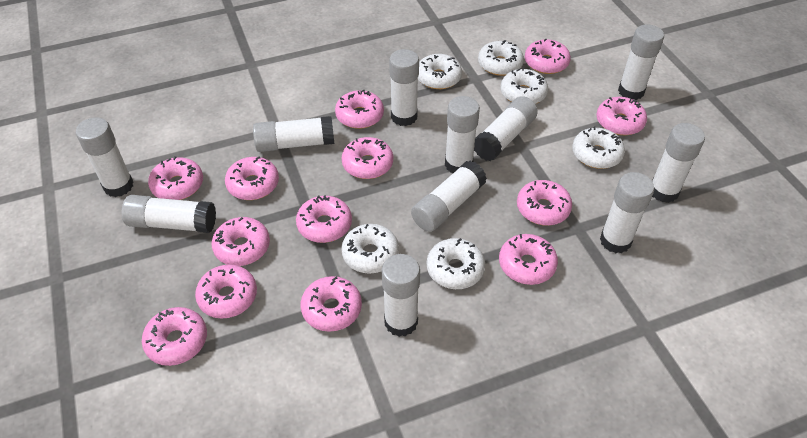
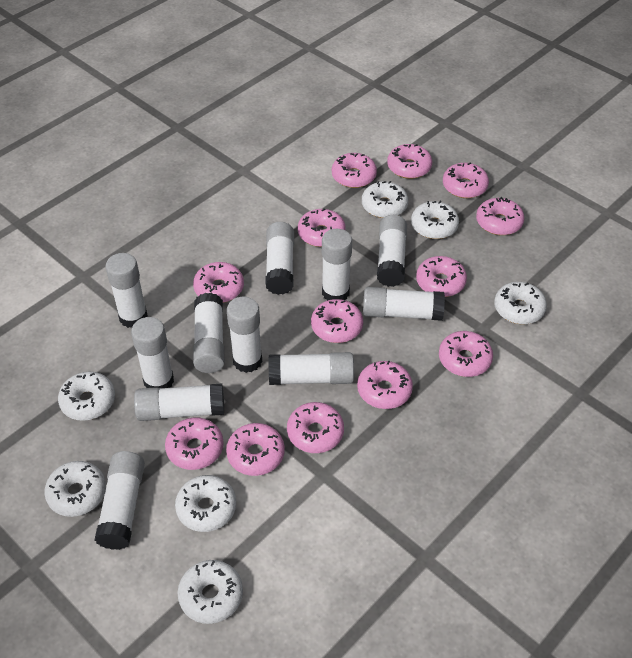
white donut: [341,224,399,274] [418,54,462,89] [427,238,485,289] [478,40,524,76] [500,68,548,104] [572,126,625,169] = 6 -> [44,461,106,517] [58,372,115,421] [175,475,236,532] [178,560,243,624] [362,181,408,218] [411,201,459,239] [494,282,547,324] = 7

